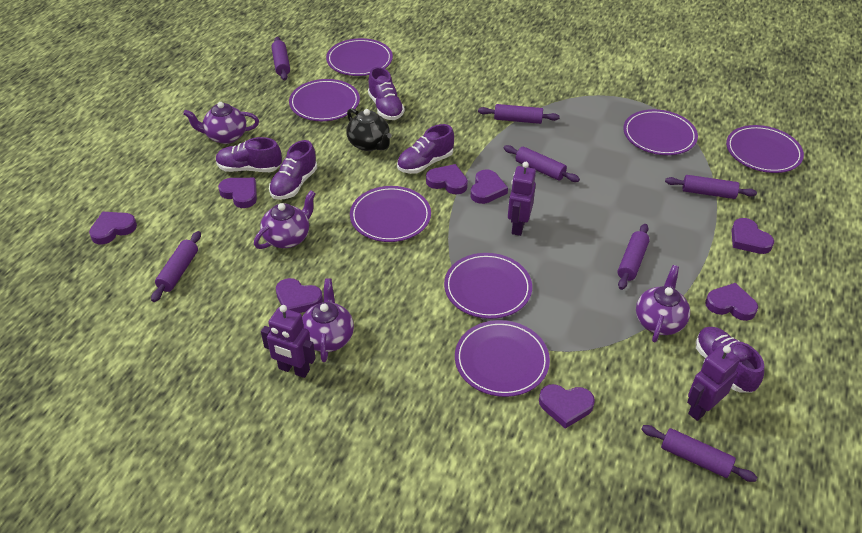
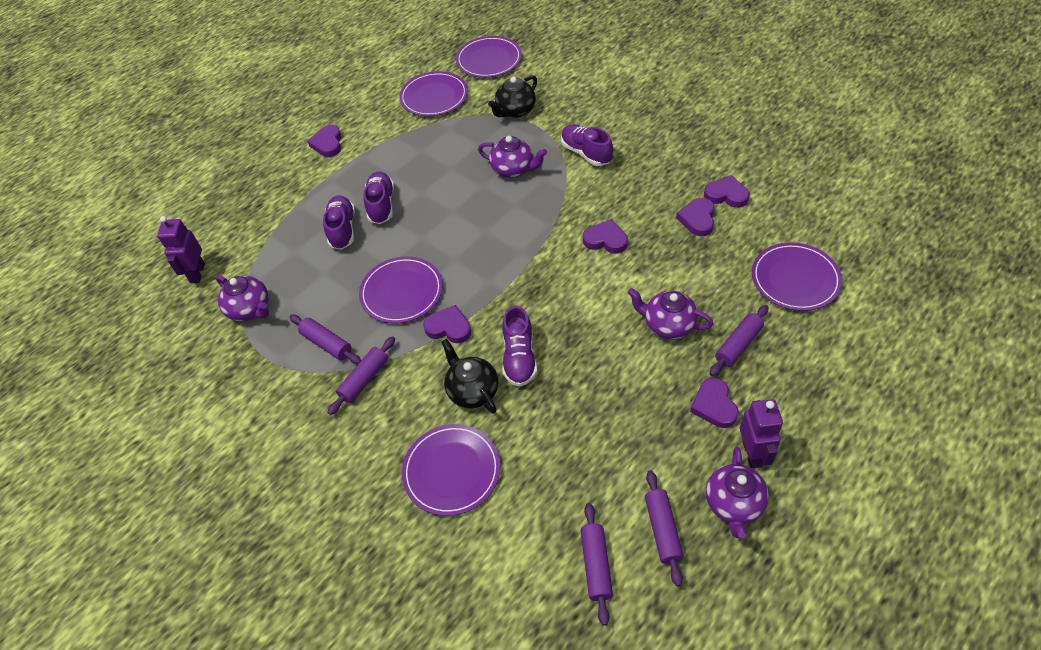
black teapot: [346,108,392,151] = 1 -> [441,339,498,413] [488,75,537,118] = 2
purple heart: [89,212,137,244] [218,178,257,208] [276,278,323,313] [426,164,468,195] [471,169,508,204] [539,384,595,429] [705,283,758,321] [731,218,774,254] = 8 -> [307,125,341,157] [423,305,471,343] [583,219,628,254] [676,198,714,236] [690,378,739,428] [704,175,750,208] = 6
purple plate: [289,79,360,121] [326,38,393,76] [350,186,431,242] [444,253,532,319] [455,320,550,397] [623,109,698,155] [726,125,804,173] = 7 -> [359,256,443,323] [399,71,468,116] [402,424,500,516] [456,36,522,78] [752,242,842,311] = 5
purple robot: [261,305,316,378] [508,162,536,236] [687,345,740,421] = 3 -> [157,216,205,283] [740,399,783,468] = 2
purple rolling pin: [151,231,201,302] [271,37,290,81] [478,104,560,124] [504,145,580,182] [618,224,650,290] [641,425,757,482] [665,175,757,199] = 7 -> [289,314,361,364] [327,336,395,415] [581,503,613,626] [645,470,684,586] [710,305,769,376] = 5
purple shoe: [216,137,282,172] [269,140,317,200] [368,67,405,120] [397,124,454,174] [696,327,764,393] = 5 -> [323,196,355,250] [363,172,394,224] [502,305,537,387] [561,124,613,166] = 4

